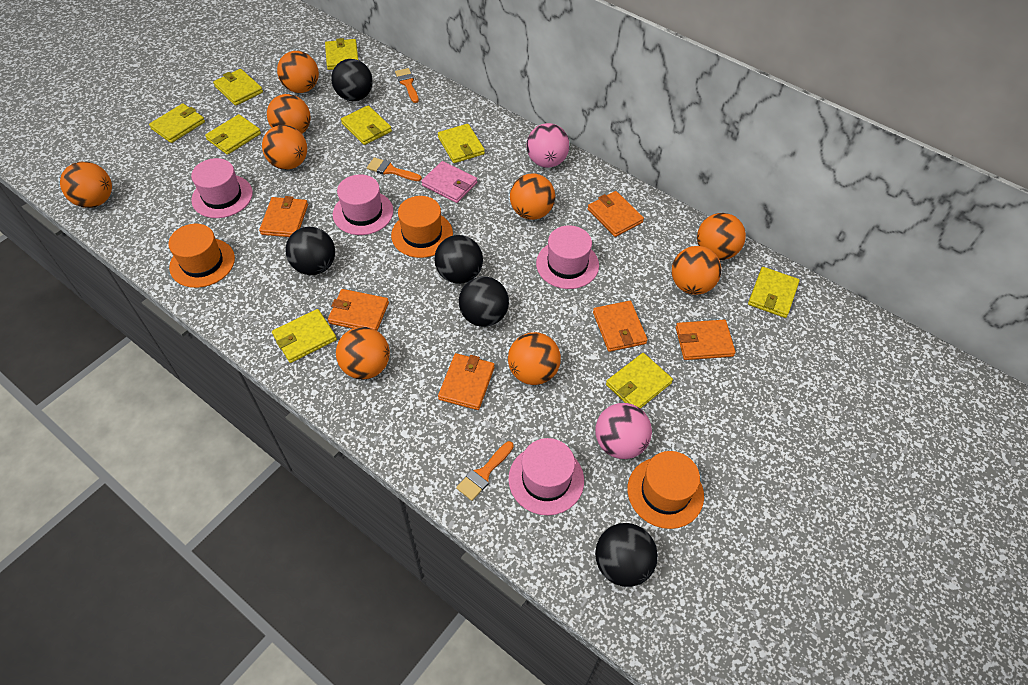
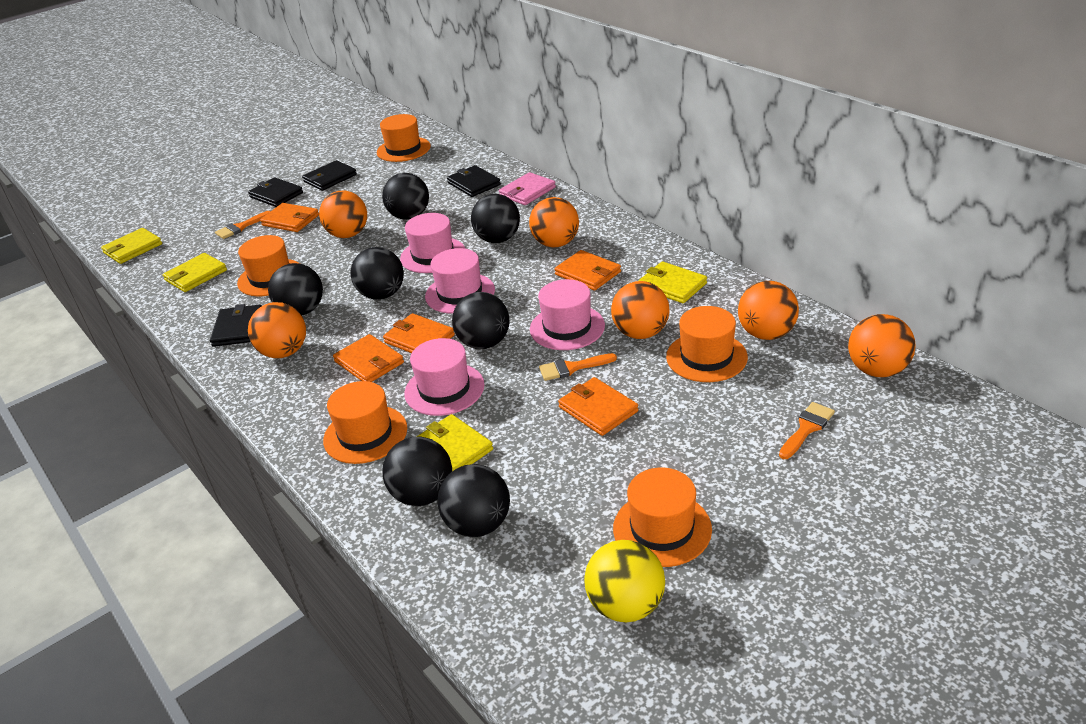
black ball: [285,227,335,275] [331,59,373,101] [434,235,483,284] [459,276,509,327] [595,523,658,587] = 5 -> [268,263,323,315] [351,247,404,300] [382,173,429,220] [382,437,452,506] [437,464,510,537] [452,292,510,349] [471,194,520,243] = 7
black wallet: none = 0 -> [210,304,262,347] [248,177,303,207] [302,160,357,191] [447,165,501,197] = 4
orange ball: [60,162,112,208] [262,125,307,170] [267,94,311,134] [277,51,319,93] [336,327,390,379] [508,332,561,385] [510,173,555,220] [672,246,721,295] [697,213,746,260] = 9 -> [248,302,306,358] [319,191,367,238] [529,197,579,247] [611,281,670,339] [738,281,799,340] [848,314,915,377] = 6
orange hat: [168,224,235,288] [391,196,453,258] [627,451,704,529] = 3 -> [237,235,300,296] [323,381,407,464] [377,114,431,162] [613,468,712,567] [666,306,748,382] = 5
orange wallet: [259,196,308,237] [328,289,389,331] [438,353,495,410] [588,191,644,237] [593,301,648,352] [676,320,736,360] = 6 -> [260,203,319,232] [333,334,404,382] [383,313,455,353] [554,250,621,291] [558,377,638,436] = 5
pink ball: [527,123,570,168] [595,403,652,459] = 2 -> none = 0
yellow ball: none = 0 -> [584,540,665,622] = 1
yellow wallet: [149,103,205,143] [205,114,261,155] [213,69,263,106] [272,309,337,363] [325,38,358,70] [341,105,392,145] [438,124,485,163] [606,353,673,409] [748,267,800,318] = 9 -> [101,228,162,264] [163,253,227,292] [416,414,493,471] [638,261,707,303] = 4

